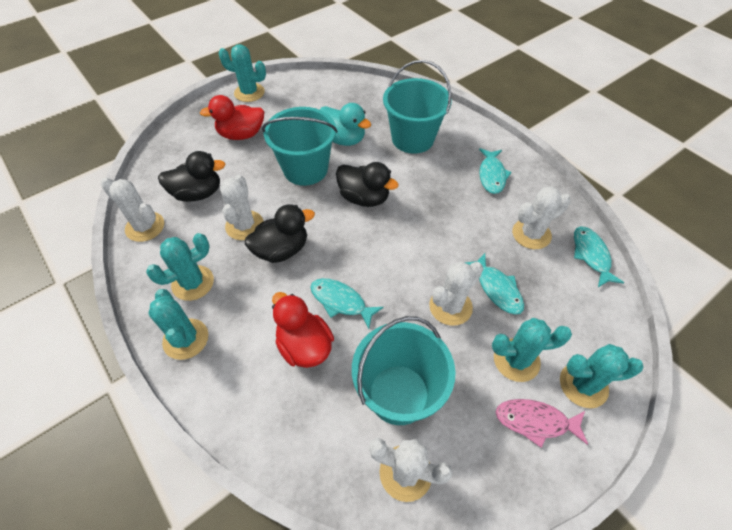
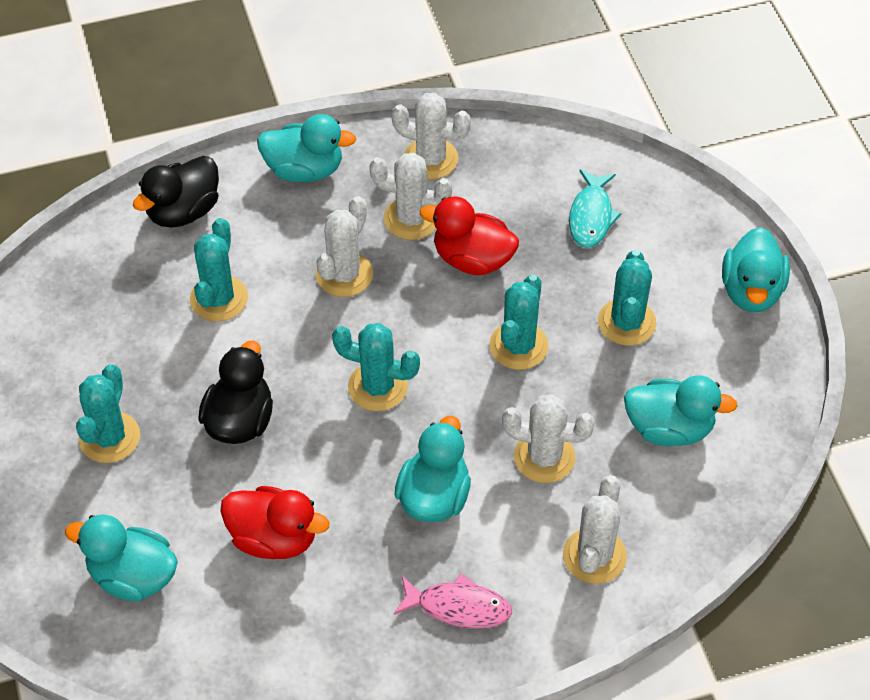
black duck: [158,151,226,202] [245,204,315,263] [336,162,399,207] = 3 -> [133,156,219,227] [198,341,273,444] = 2
turquoise bucket: [262,107,338,186] [352,316,455,425] [383,60,452,154] = 3 -> none = 0
turquoise duck: [320,103,371,146] = 1 -> [65,515,178,602] [257,114,356,182] [394,416,471,522] [624,375,738,446] [722,227,790,312] = 5
turquoise fish: [310,278,384,329] [465,253,524,315] [479,148,512,194] [574,226,624,287] = 4 -> [569,169,621,248] = 1

